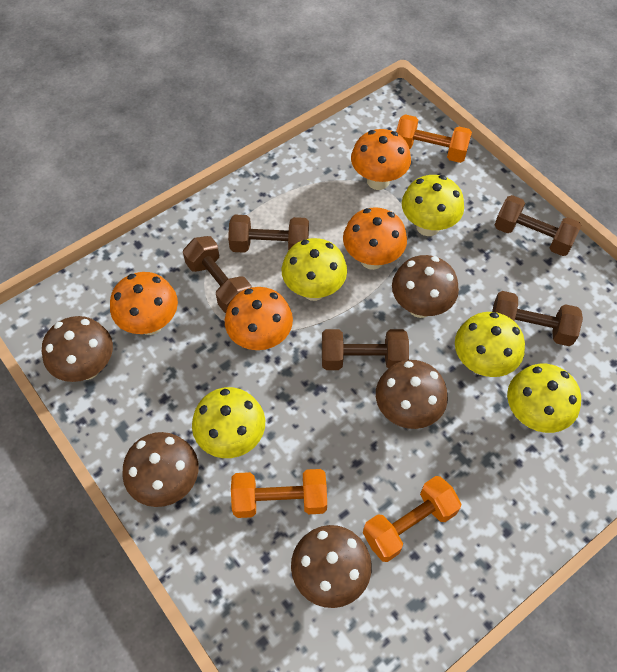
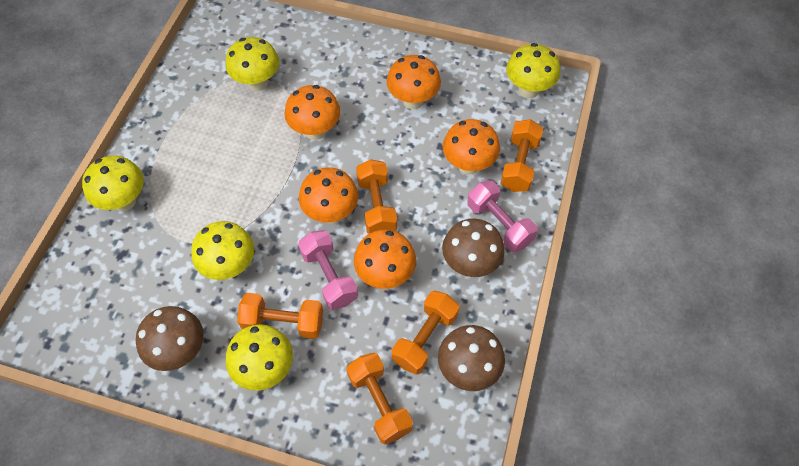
brown dumbbell: [183,236,252,313] [228,215,309,253] [322,329,409,370] [492,291,583,346] [495,195,581,256] = 5 -> none = 0
brown mushroom: [42,316,113,382] [122,432,199,507] [291,525,372,608] [376,360,448,429] [392,255,459,318] = 5 -> [136,306,204,371] [438,325,505,391] [442,219,505,277] = 3
orange dumbbell: [231,469,327,518] [363,476,461,562] [396,114,472,163] = 3 -> [237,293,323,339] [347,353,413,445] [356,159,397,234] [392,291,459,375] [501,119,543,192] = 5
orange mushroom: [110,272,178,335] [225,287,293,350] [343,207,407,270] [351,129,411,190] = 4 -> [284,85,340,140] [299,167,358,223] [354,229,416,289] [387,55,441,109] [443,119,500,175] = 5
pink dumbbell: none = 0 -> [298,230,358,310] [467,180,538,253] = 2

